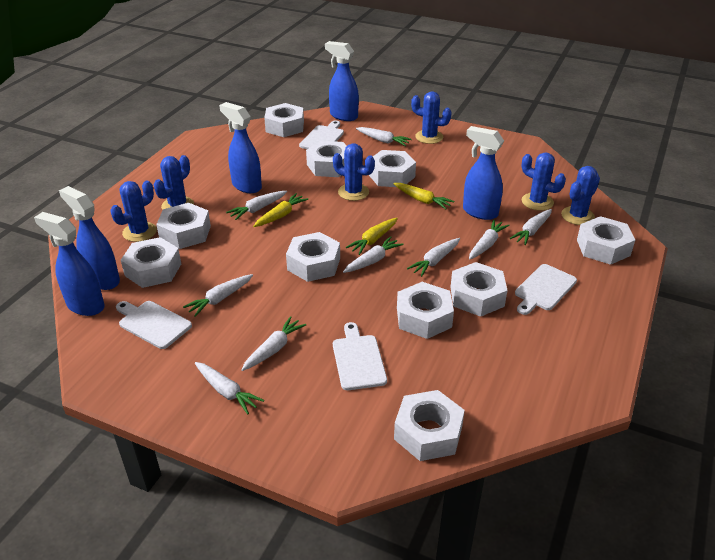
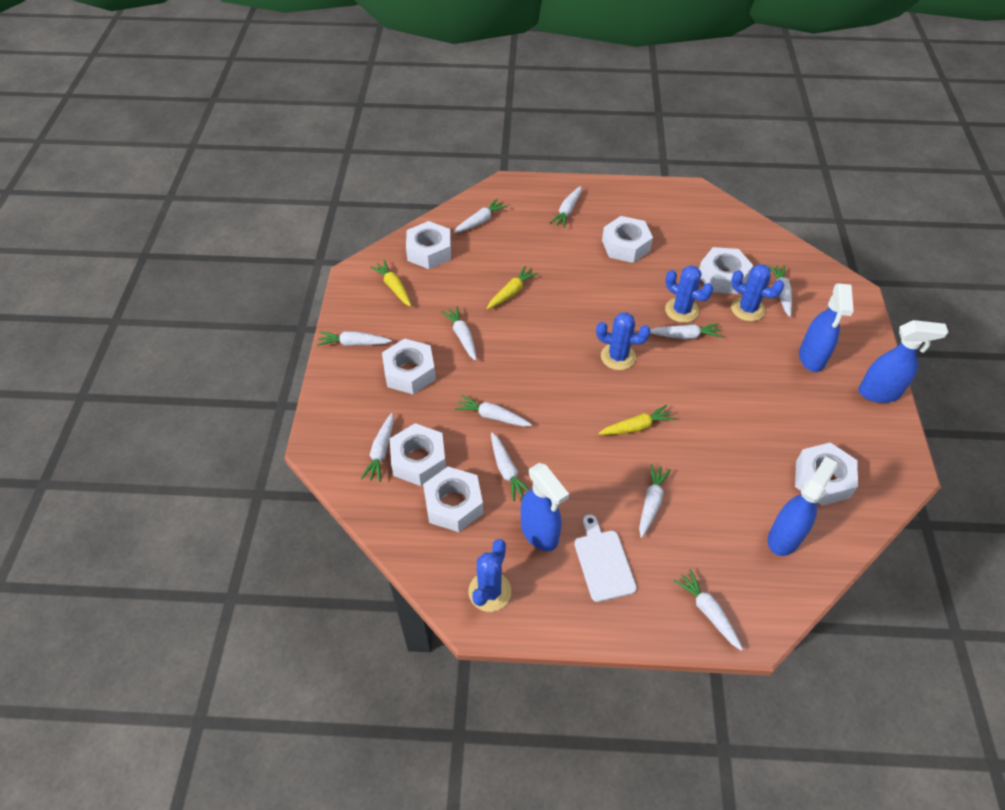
blue cactus: [111,181,157,242] [154,155,194,210] [333,143,375,201] [411,91,452,144] [522,152,566,211] [561,166,600,225] = 6 -> [468,539,511,612] [596,312,651,370] [665,265,713,323] [731,264,784,321] = 4
blue spray bottle: [34,212,104,316] [59,186,120,290] [219,102,262,193] [325,41,359,121] [463,126,504,220] = 5 -> [521,463,569,551] [768,456,838,556] [799,284,854,372] [858,320,948,403] = 4
white carrot: [183,274,253,317] [195,362,264,414] [226,191,287,220] [241,316,306,371] [343,236,404,273] [356,127,412,146] [407,238,460,277] [469,220,510,260] [510,209,552,245] = 9 -> [317,331,392,346] [361,413,394,482] [441,306,477,361] [454,199,508,233] [455,395,532,427] [491,433,529,502] [550,186,582,228] [639,464,671,538] [650,323,722,339] [673,569,743,651] [768,265,792,317] = 11
white cutting board: [116,301,192,349] [299,120,344,149] [333,322,387,390] [515,264,577,315] = 4 -> [574,515,637,602] = 1
white nut: [121,237,181,288] [156,203,211,249] [264,103,304,137] [286,232,340,282] [306,141,347,177] [369,150,416,187] [394,390,465,461] [397,282,454,339] [451,262,508,317] [577,216,635,265] = 10 -> [382,338,436,394] [390,423,446,486] [406,221,451,269] [423,467,483,532] [602,216,653,263] [699,247,753,294] [795,443,858,506] = 7

